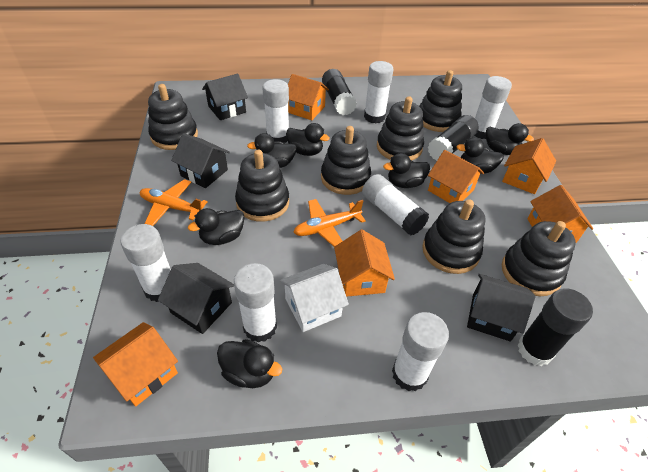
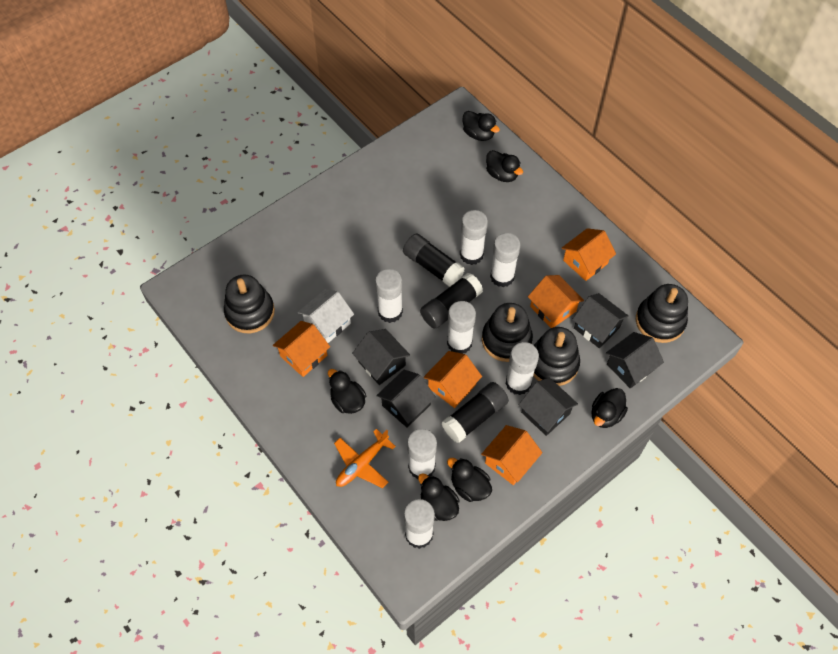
black duck: [188,208,245,245] [217,339,282,388] [247,133,297,168] [286,123,330,156] [383,153,430,188] [457,137,504,174] [486,123,534,155] = 7 -> [328,369,366,414] [418,473,459,521] [447,458,492,502] [463,111,500,141] [486,150,523,182] [591,388,628,428] = 6
black house: [158,263,234,334] [171,133,230,188] [202,74,248,120] [467,274,536,342] = 4 -> [352,329,410,385] [376,370,436,428] [519,377,578,436] [572,293,628,348] [606,332,664,388] = 5
black stacking toy: [148,84,198,150] [235,150,289,222] [321,126,371,195] [377,96,424,161] [419,70,462,132] [422,199,485,274] [502,221,576,296] = 7 -> [224,275,275,333] [482,303,533,362] [533,327,580,386] [636,284,688,343] = 4
orange house: [93,322,178,407] [288,74,329,120] [334,230,395,297] [428,150,484,203] [502,138,556,194] [527,185,593,243] = 6 -> [273,321,330,377] [423,351,482,408] [481,425,542,485] [528,275,584,328] [561,228,616,281] = 5
orange plane: [140,179,208,226] [293,199,366,247] = 2 -> [334,429,396,488] = 1

